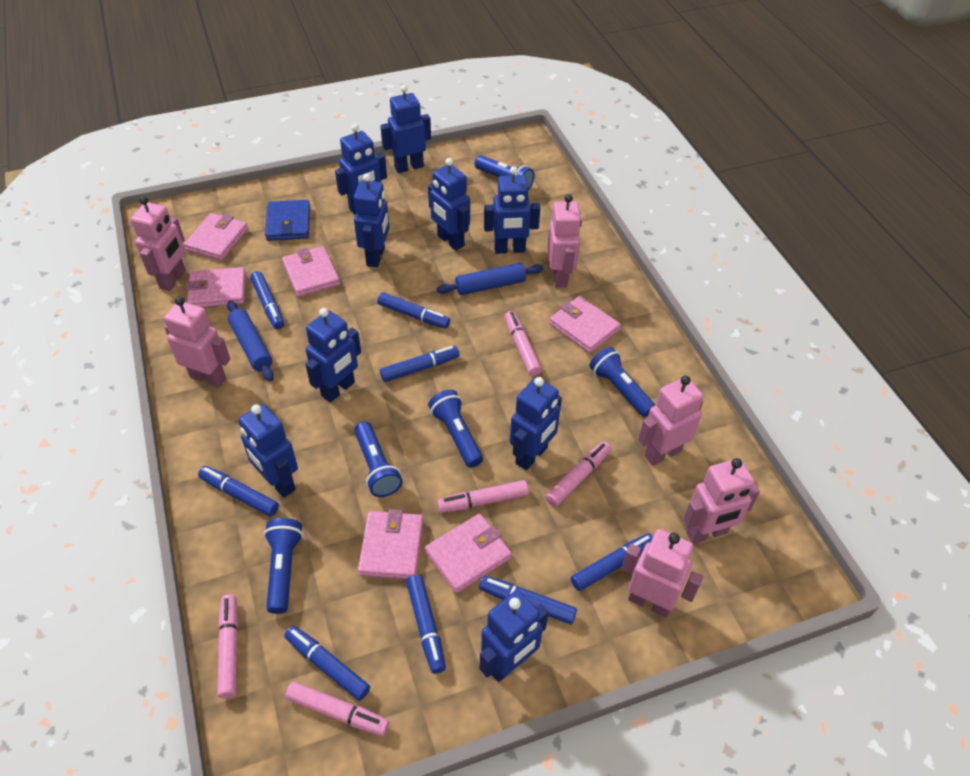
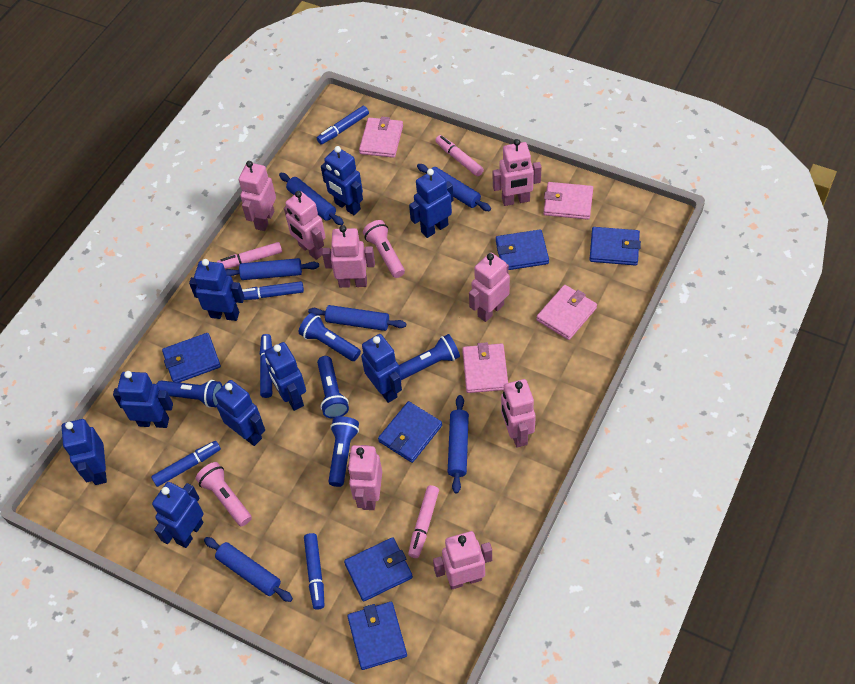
blue marker: [198,466,279,516] [250,271,284,329] [284,626,370,701] [377,292,450,328] [380,346,460,382] [406,575,446,674] [479,576,577,624] [571,533,653,591] = 8 -> [151,441,221,487] [242,281,304,300] [260,334,272,398] [304,533,324,610] [317,106,369,144] = 5
blue rolling pin: [227,300,274,381] [437,263,544,295] = 2 -> [204,537,293,602] [225,258,319,280] [279,173,344,225] [308,305,406,331] [417,164,491,211] [448,395,469,493] = 6
blue wallet: [265,200,310,241] = 1 -> [162,333,221,383] [344,537,413,602] [347,602,407,670] [378,401,442,463] [496,229,549,270] [589,227,641,266] = 6
pink flashlight: none = 0 -> [196,462,252,526] [363,220,405,278] = 2
pink marker: [217,594,238,699] [285,682,389,736] [437,480,529,513] [505,311,542,376] [545,441,611,507] = 5 -> [217,242,282,269] [408,485,439,558] [435,135,484,177] = 3
pink robot: [131,196,186,291] [164,297,230,388] [547,194,582,288] [622,529,703,618] [638,376,703,466] [683,458,760,544] = 6 -> [239,161,276,231] [284,191,326,260] [322,225,375,288] [348,445,382,510] [433,531,492,589] [469,253,510,322] [493,139,542,206] [501,379,536,448] = 8
pink wallet: [184,213,248,261] [186,267,246,308] [282,246,340,297] [358,509,423,579] [425,514,512,593] [549,296,621,353] = 6 -> [359,117,403,158] [462,342,508,393] [536,285,597,340] [544,182,593,220] = 4

